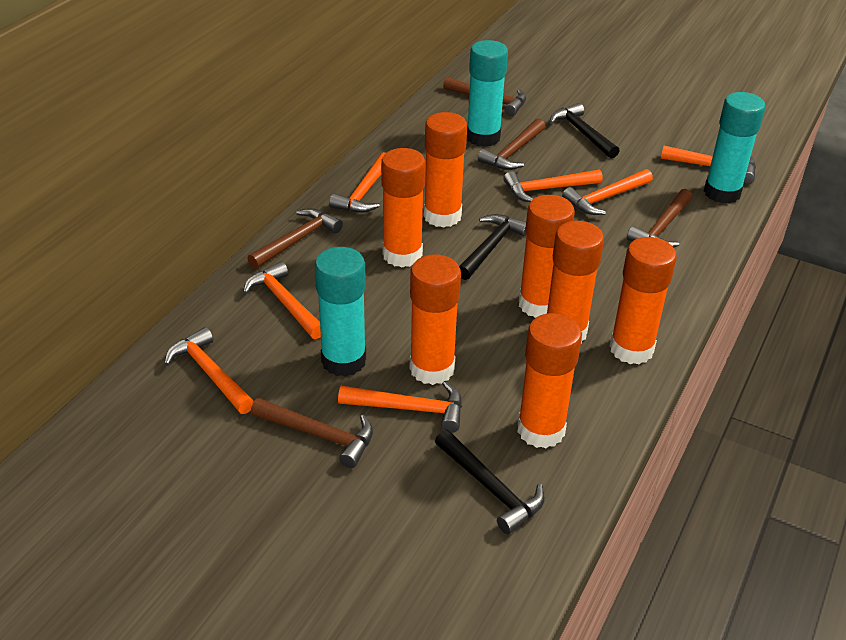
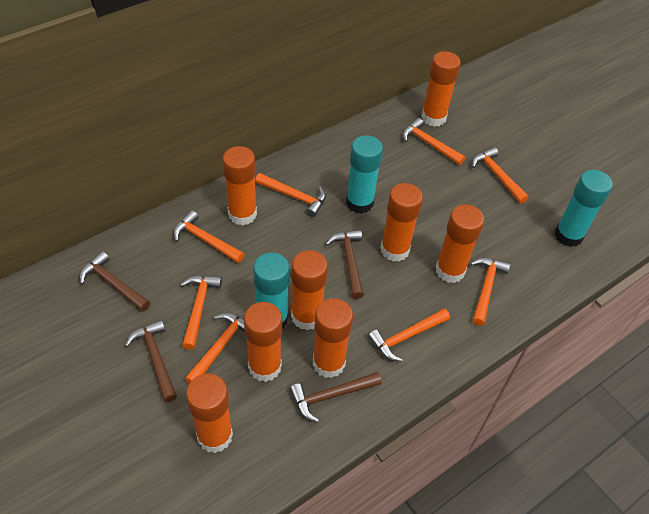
black hammer: [435,430,545,534] [459,214,526,280] [550,103,619,159] = 3 -> none = 0
brown hammer: [247,208,343,269] [251,398,373,468] [443,77,526,116] [478,118,546,170] [627,189,693,247] = 5 -> [79,251,150,311] [125,320,177,402] [290,372,382,422] [326,230,364,299] = 4
orange glue stick: [381,148,426,267] [410,255,461,385] [424,112,467,228] [518,313,582,448] [519,195,575,318] [547,221,604,343] [610,237,677,364] = 7 -> [186,373,233,453] [222,146,257,226] [244,302,282,382] [291,250,328,330] [313,298,353,378] [380,183,423,262] [421,51,461,127] [435,204,484,283] = 8
orange hammer: [164,327,254,414] [243,261,321,339] [329,152,385,213] [338,382,462,432] [503,170,603,202] [562,169,653,215] [661,146,756,184] = 7 -> [173,210,244,263] [180,275,222,350] [185,313,245,383] [255,173,326,217] [368,309,450,362] [403,118,465,165] [470,258,510,326] [472,147,529,204] = 8

